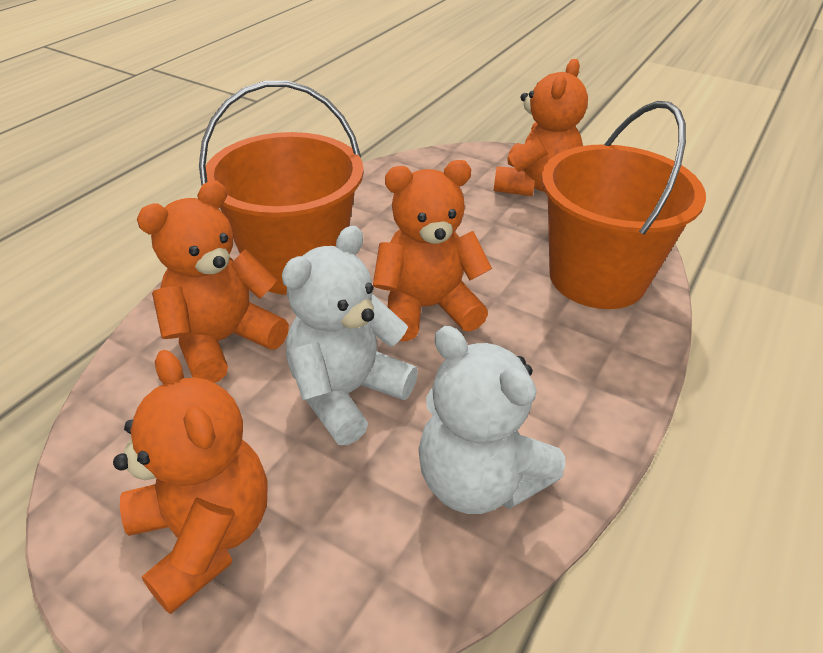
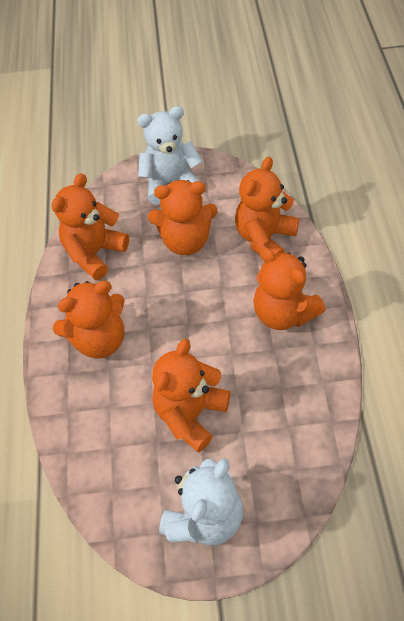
orange bucket: [199,81,364,295] [541,101,706,309] = 2 -> none = 0
orange teddy bear: [113,350,267,614] [137,181,289,383] [373,160,492,341] [494,59,588,196] = 4 -> [52,173,129,280] [53,281,125,359] [148,180,218,255] [152,339,230,452] [235,157,299,255] [253,247,326,330] = 6

